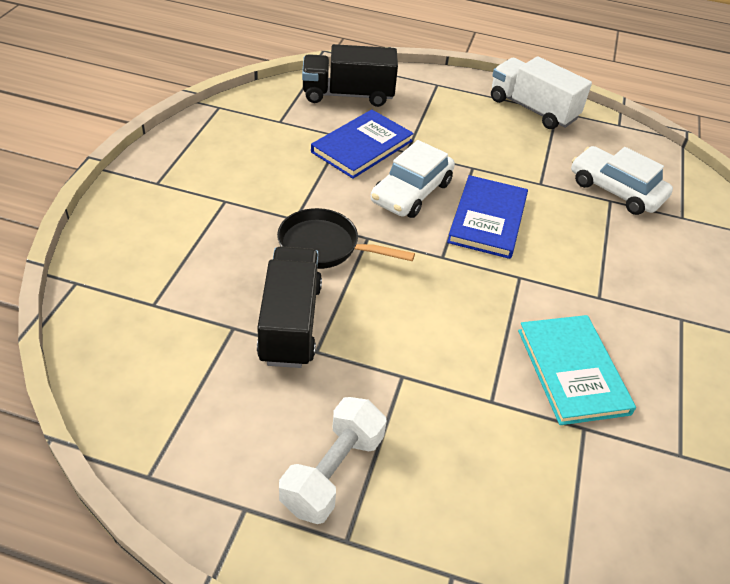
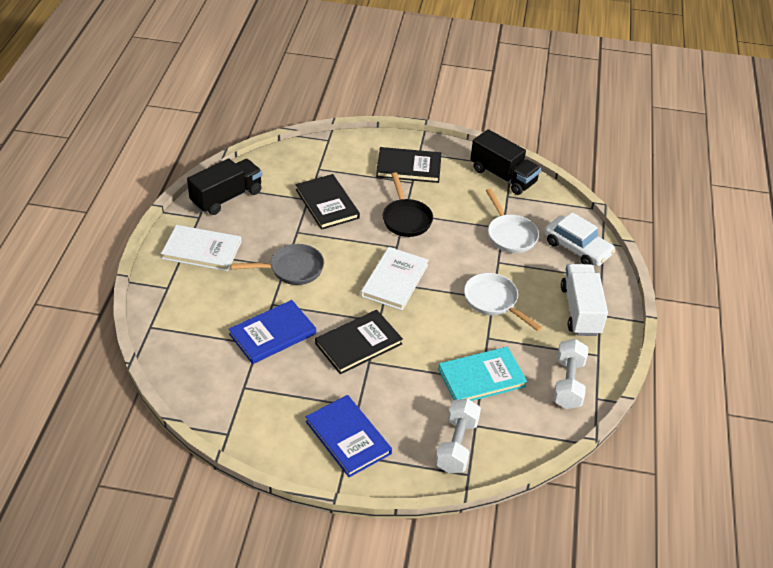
black book: none = 0 -> [296,174,360,230] [315,310,403,374] [376,147,442,183] = 3
grey pan: none = 0 -> [231,244,324,285] = 1
white book: none = 0 -> [161,225,241,271] [361,247,429,310] = 2
white car: [371,140,455,218] [571,146,673,215] = 2 -> [544,212,615,266] = 1
white dumbbell: [279,397,387,524] = 1 -> [435,399,481,473] [553,339,588,409] = 2
white pan: none = 0 -> [464,273,542,331] [486,189,539,253] = 2

